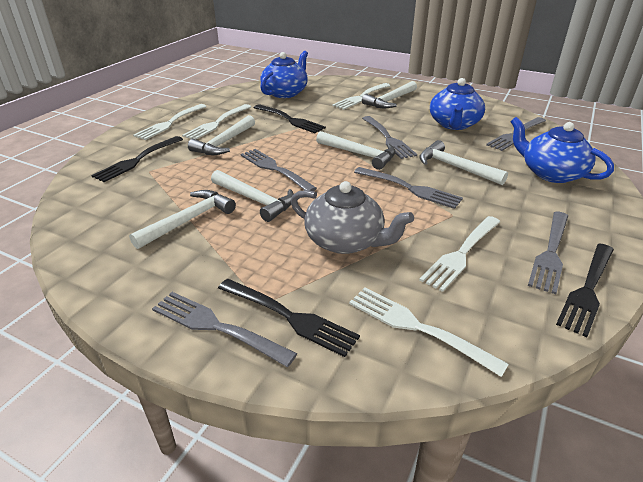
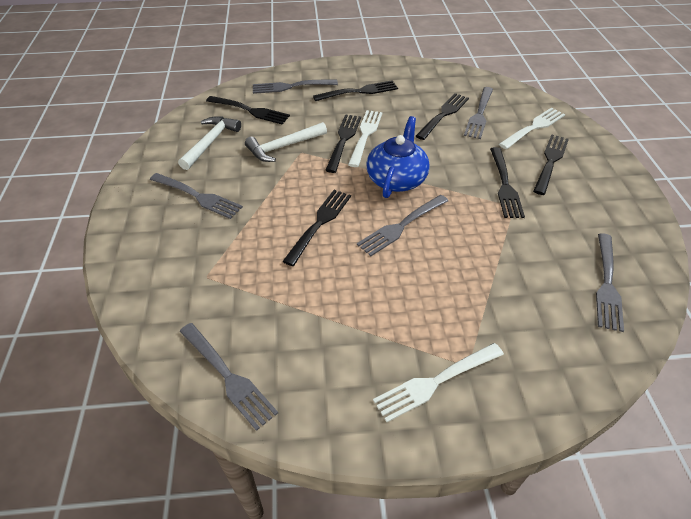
black fork: [91,136,183,182] [218,279,360,357] [254,104,326,133] [556,243,614,337] = 4 -> [206,96,290,124] [282,190,351,266] [313,80,398,101] [325,114,361,173] [416,93,469,140] [490,147,525,218] [533,134,569,195] = 7
blue teapot: [260,51,308,98] [430,78,485,130] [510,117,614,183] = 3 -> [366,116,430,198] = 1
grey teapot: [291,181,414,254] = 1 -> none = 0
white fork: [133,104,207,140] [182,104,251,139] [332,83,391,110] [349,287,509,377] [419,216,500,292] = 5 -> [348,110,383,167] [373,343,504,422] [499,108,565,149] = 3
white hammer: [129,190,236,249] [188,115,255,155] [211,170,293,222] [316,131,396,170] [362,81,417,108] [419,140,508,185] = 6 -> [178,116,241,170] [245,122,327,162] = 2

